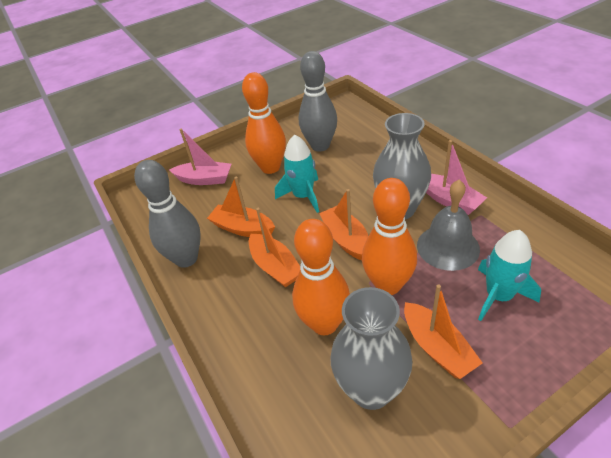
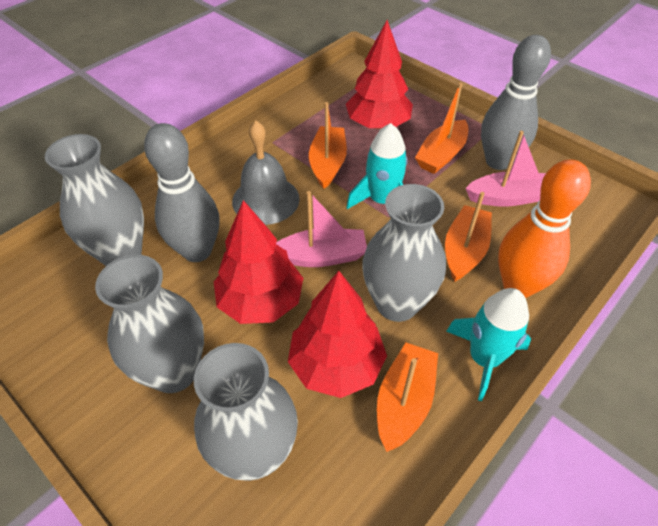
grey vase: [331,287,413,410] [373,113,431,219] = 2 -> [45,134,144,266] [95,255,204,393] [194,343,298,481] [362,184,446,322] = 4
orange bowling pin: [242,72,286,174] [292,219,350,335] [362,178,417,295] = 3 -> [498,159,591,298] = 1
red tree: none = 0 -> [214,200,303,324] [288,271,387,398] [346,20,413,129] = 3

